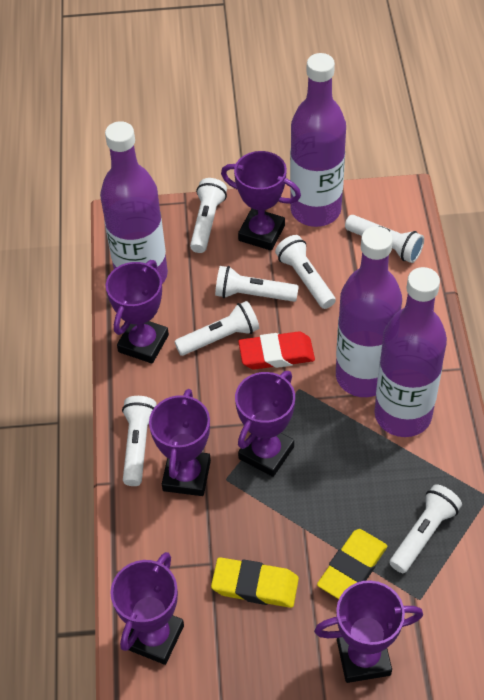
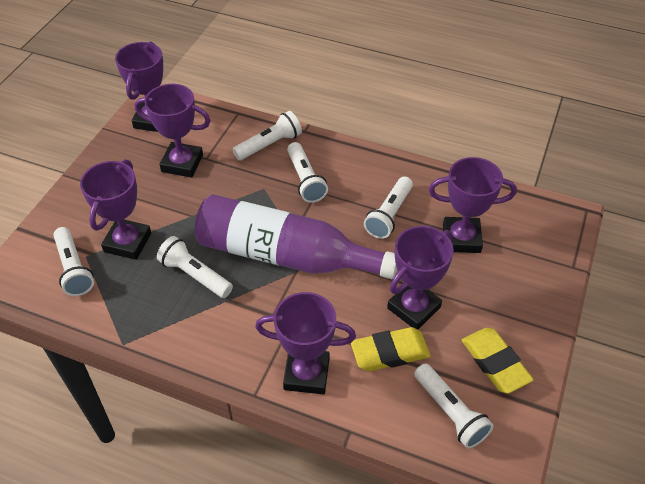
purple bottle: [100,121,168,284] [290,53,346,227] [336,226,402,397] [374,267,447,437] = 4 -> [194,194,397,279] = 1
red eraser: [238,331,315,370] = 1 -> none = 0
white flashlight: [122,396,157,486] [174,301,259,356] [190,178,227,253] [215,266,299,302] [275,235,336,309] [345,215,424,263] [390,484,462,573] = 7 -> [53,227,94,296] [157,236,233,298] [233,111,302,160] [287,142,328,203] [364,177,413,239] [414,363,493,449] = 6

